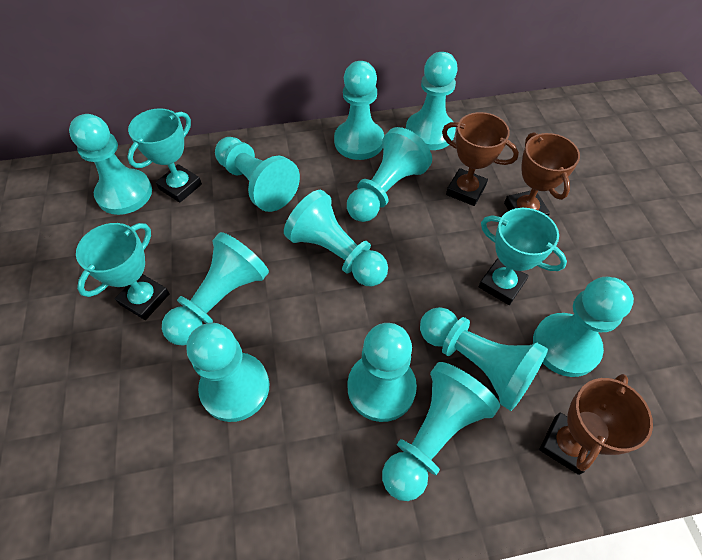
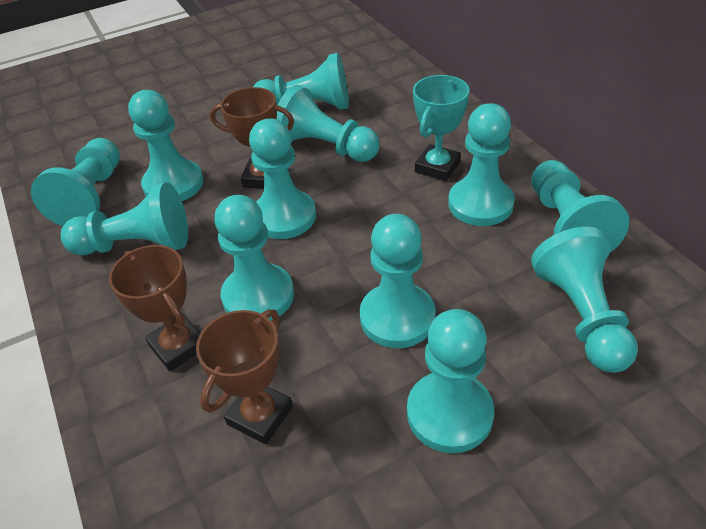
turquoise trophy: [76,223,170,320] [127,108,202,203] [479,208,567,305] = 3 -> [413,75,469,181] = 1

